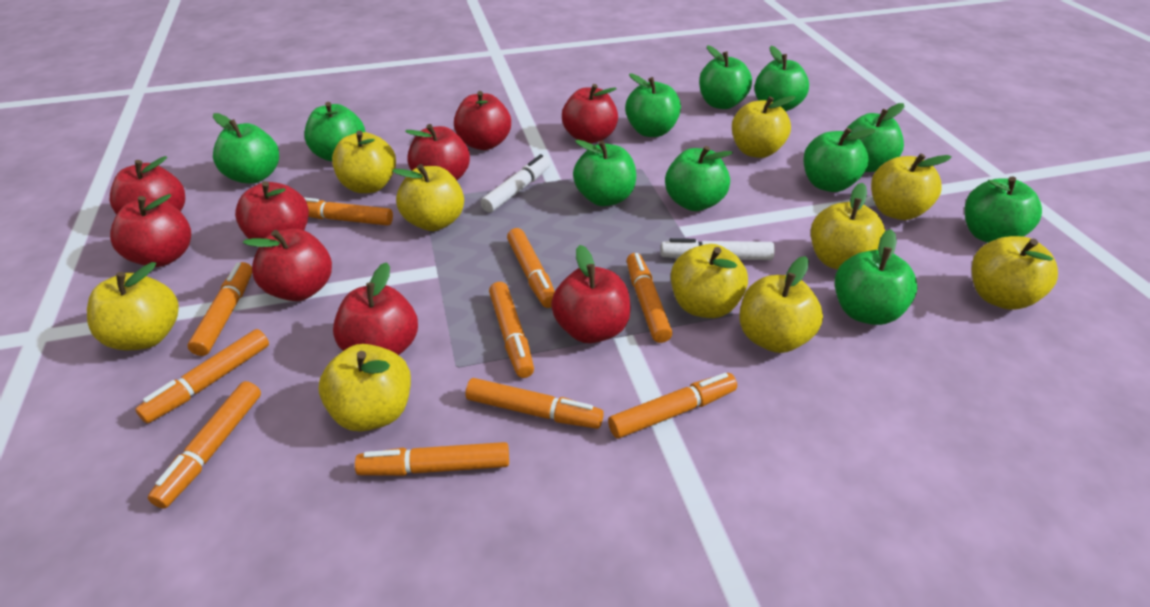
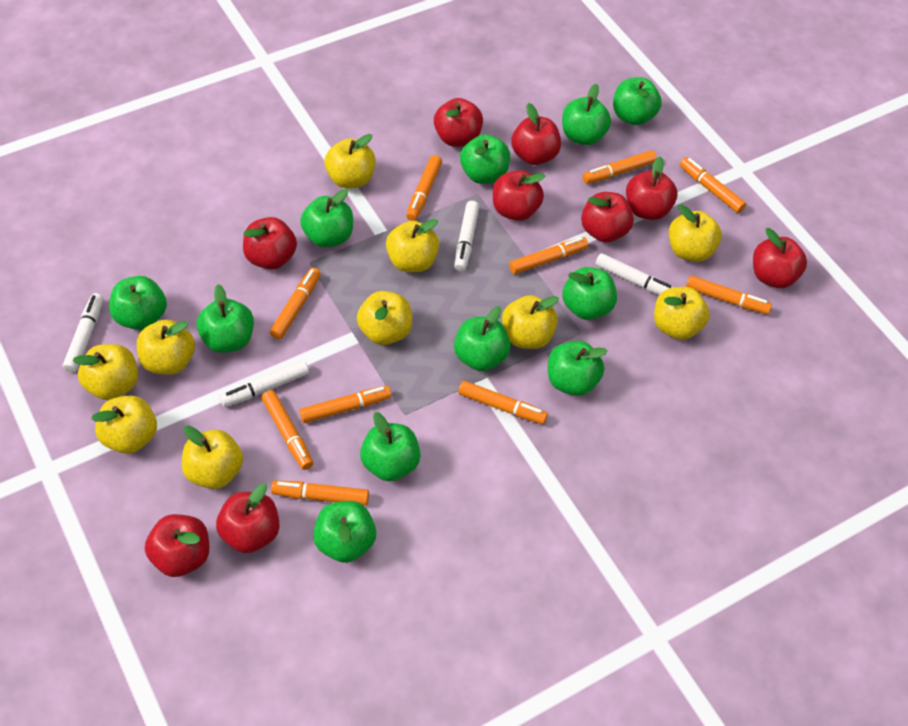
white marker: [480,154,551,213] [661,238,775,260] = 2 -> [63,293,103,373] [220,360,309,407] [454,201,479,272] [595,253,674,295] = 4

